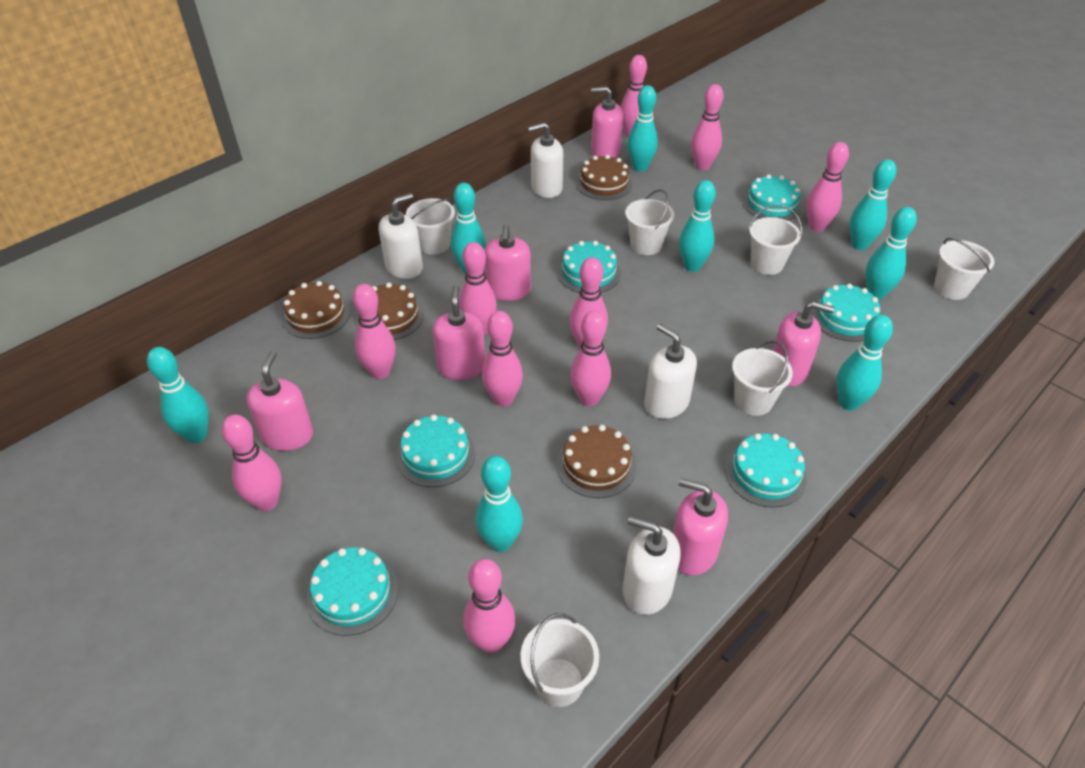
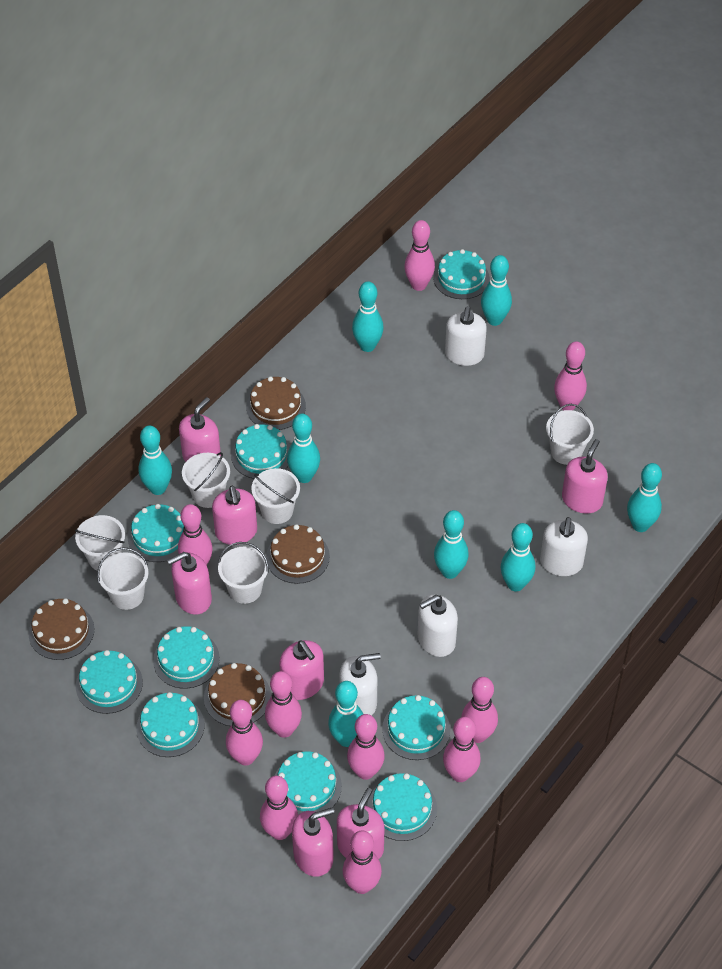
pink soap dispenser: [246,351,313,451] [432,285,486,380] [485,224,531,301] [591,87,623,158] [673,478,728,576] [773,301,835,386] = 6 -> [167,552,212,615] [179,397,221,462] [212,486,257,545] [279,640,324,700] [292,807,335,877] [337,788,384,859] [562,439,608,514] = 7
turquoise cake: [307,547,398,636] [396,415,476,487] [557,241,621,293] [725,433,807,508] [743,174,802,221] [811,284,880,342] = 6 -> [76,650,143,714] [128,504,184,562] [136,692,204,757] [153,626,220,689] [231,424,290,479] [275,751,342,815] [367,773,437,841] [382,695,450,760] [433,249,490,299] = 9

